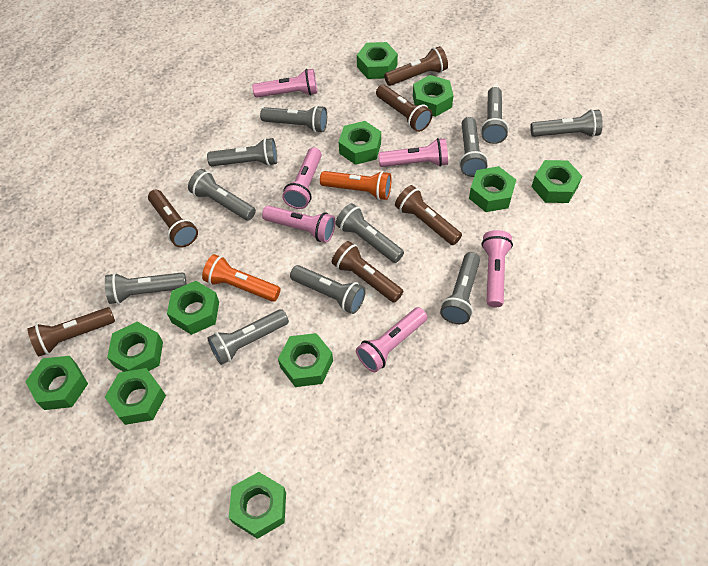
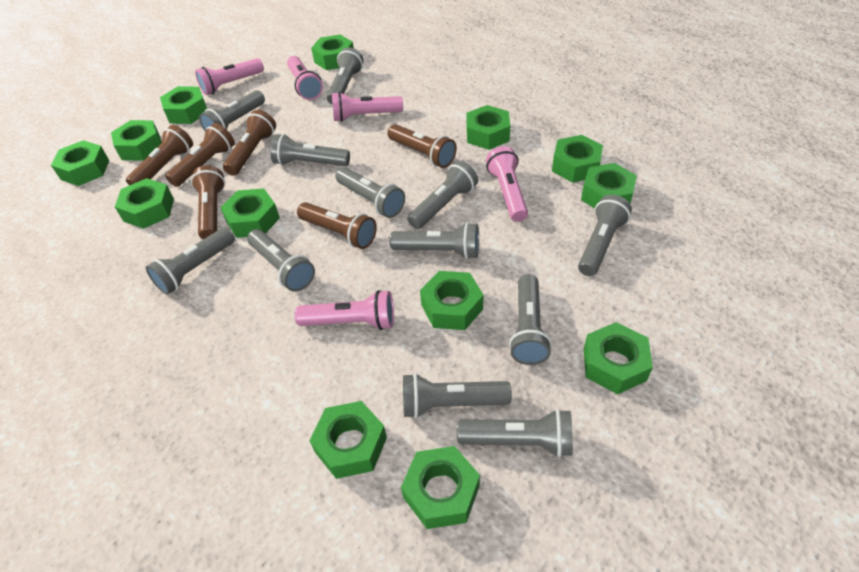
green nut: [25,356,88,410] [105,368,166,425] [107,322,163,372] [167,281,219,335] [229,472,286,539] [278,333,333,387] [339,121,381,165] [357,42,398,79] [413,75,454,117] [469,166,516,212] [531,160,582,203] = 11 -> [51,140,109,186] [111,120,162,161] [115,178,174,229] [160,86,207,124] [220,188,280,238] [309,401,387,479] [311,35,354,70] [401,446,480,529] [420,271,484,330] [466,105,510,150] [552,135,603,183] [581,163,637,209] [584,322,653,394] = 13
grey flashlight: [105,272,187,304] [188,169,256,221] [207,138,277,166] [207,309,289,365] [260,105,327,133] [290,265,366,314] [335,203,404,263] [440,252,480,324] [459,117,488,177] [481,87,509,144] [530,109,603,137] = 11 -> [146,227,235,295] [199,90,265,132] [247,229,315,292] [270,134,350,166] [327,47,364,105] [335,167,405,218] [390,223,479,259] [403,373,512,418] [407,161,478,229] [457,409,573,457] [509,274,552,365] [578,195,632,276] = 12
orange flashlight: [202,254,281,302] [320,171,391,200] = 2 -> none = 0
pink flashlight: [252,69,317,98] [262,205,335,243] [282,148,322,209] [356,307,427,372] [378,138,448,167] [482,230,513,307] = 6 -> [195,58,264,95] [287,56,323,100] [295,290,394,330] [332,92,403,122] [486,146,528,222] = 5

